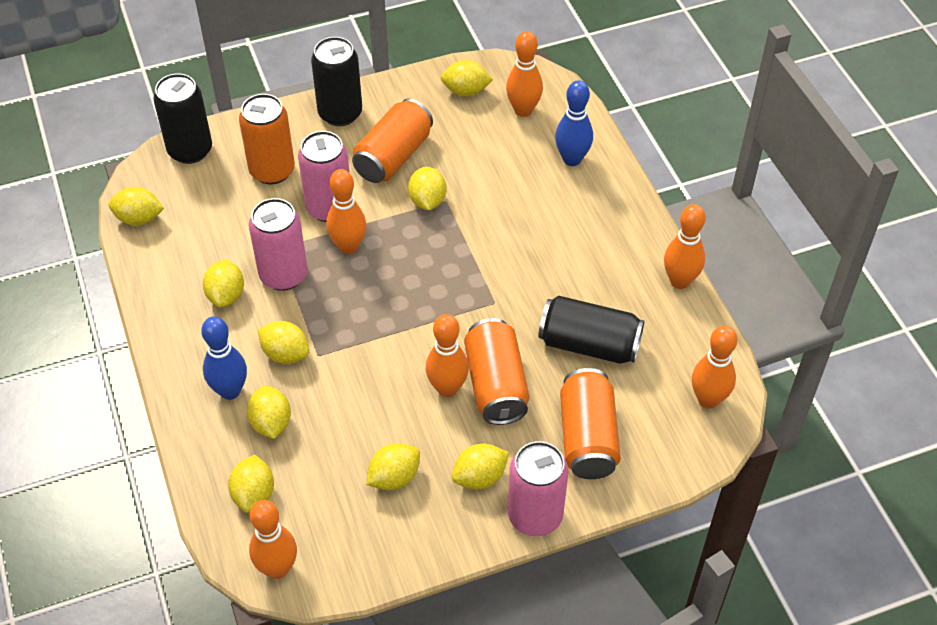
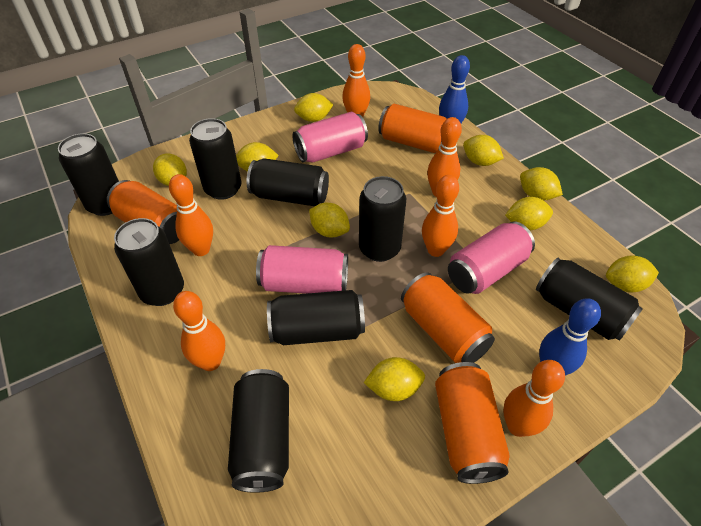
black can: [153,73,212,164] [311,37,362,126] [538,296,644,364] = 3 -> [58,133,119,216] [114,218,184,306] [189,118,242,200] [228,369,289,493] [247,158,329,206] [267,290,365,345] [359,176,406,262] [536,258,643,341] = 8

